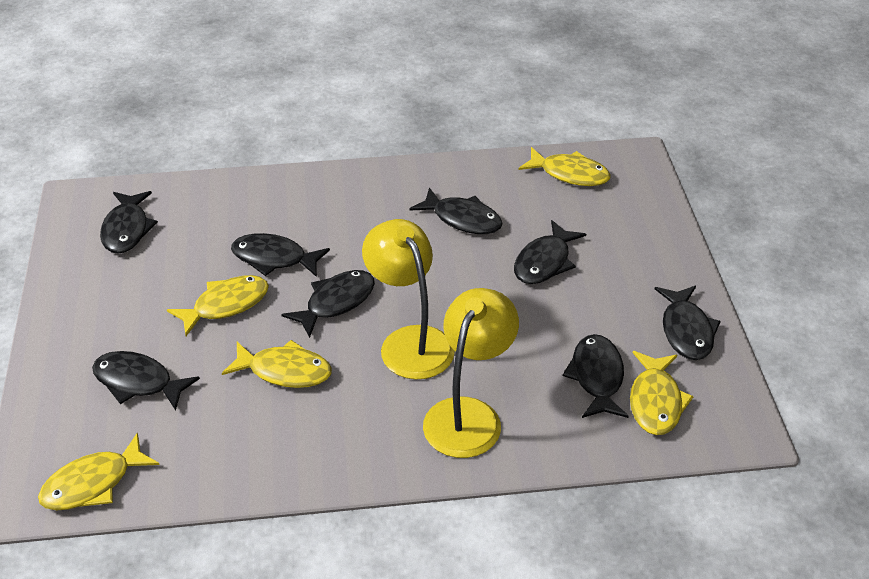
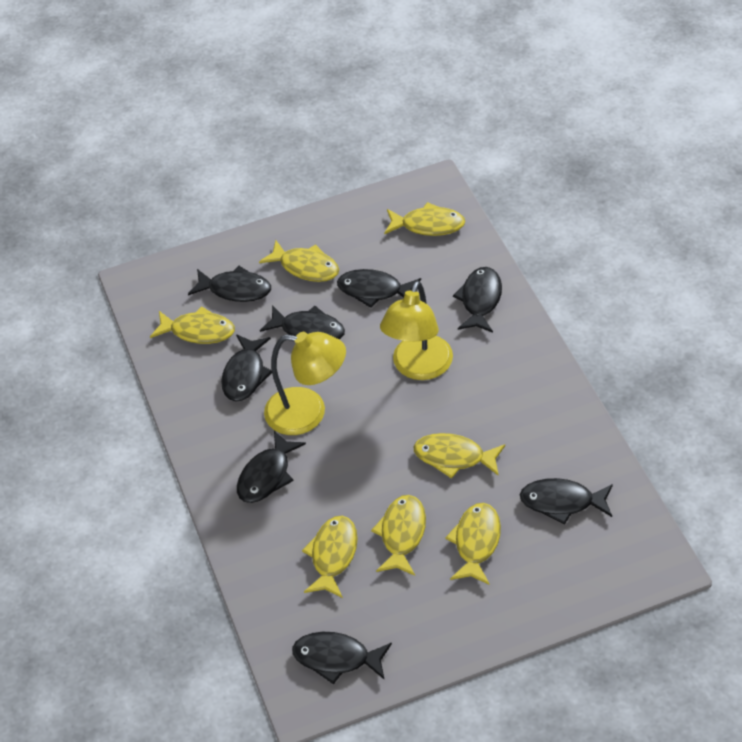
yellow fish: [38,432,159,510] [167,275,269,336] [222,340,332,388] [519,147,611,186] [630,351,694,435] = 5 -> [150,306,235,344] [259,240,339,282] [302,516,358,598] [371,495,426,576] [384,202,465,236] [414,433,505,479] [445,503,501,585] = 7

